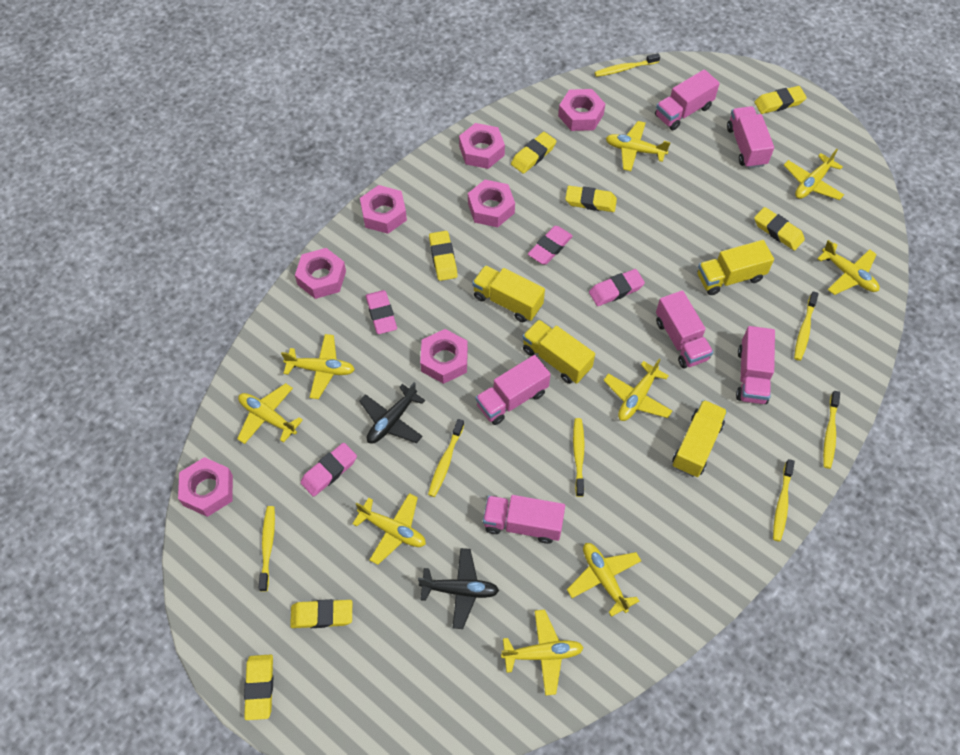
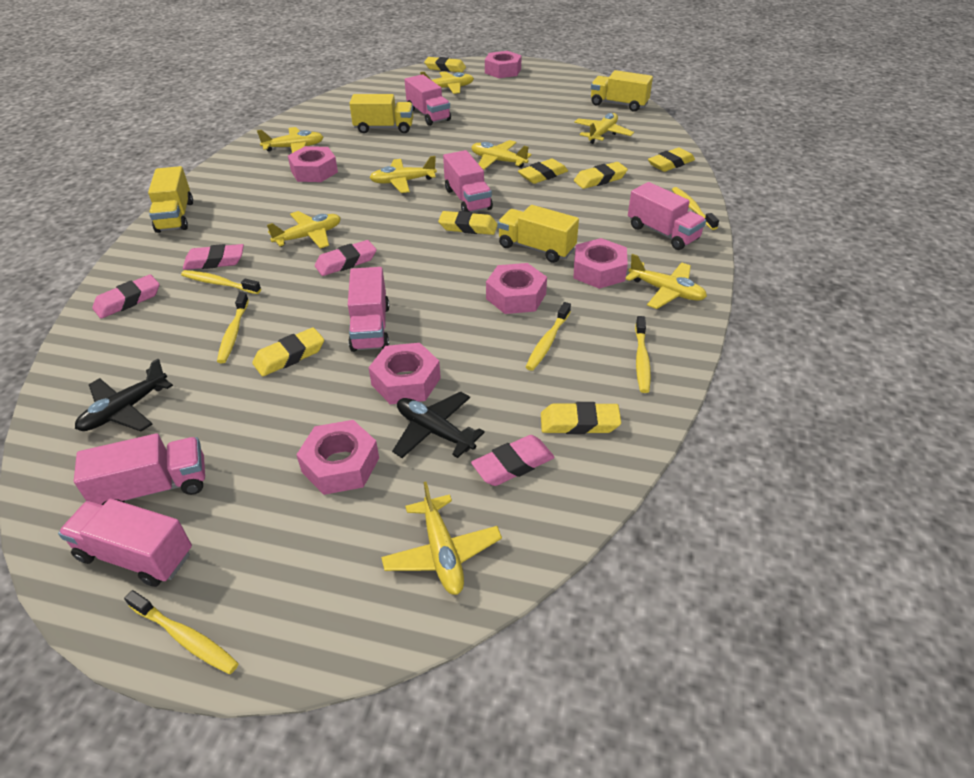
pink nut: [178,457,233,517] [295,248,346,299] [360,185,407,234] [420,329,468,384] [459,123,505,169] [468,180,515,227] [558,89,605,131] = 7 -> [288,146,338,182] [296,420,379,495] [368,343,441,404] [485,51,522,78] [486,263,547,314] [574,238,628,289] = 6
yellow plane: [237,383,303,444] [281,334,355,399] [353,493,426,565] [501,610,584,696] [567,543,641,617] [603,358,672,421] [606,121,671,171] [784,149,844,200] [817,240,879,295] = 9 -> [257,127,323,153] [267,211,341,249] [370,156,437,193] [381,482,502,595] [420,71,474,94] [472,140,532,170] [574,113,634,144] [625,254,707,309] = 8
yellow toothbrush: [259,506,275,592] [428,419,464,497] [573,418,585,497] [594,53,660,77] [773,459,795,542] [794,291,819,361] [823,391,840,469] = 7 -> [124,590,239,674] [181,270,261,294] [217,292,249,363] [526,302,571,371] [635,316,651,393] [672,187,719,230] = 6

